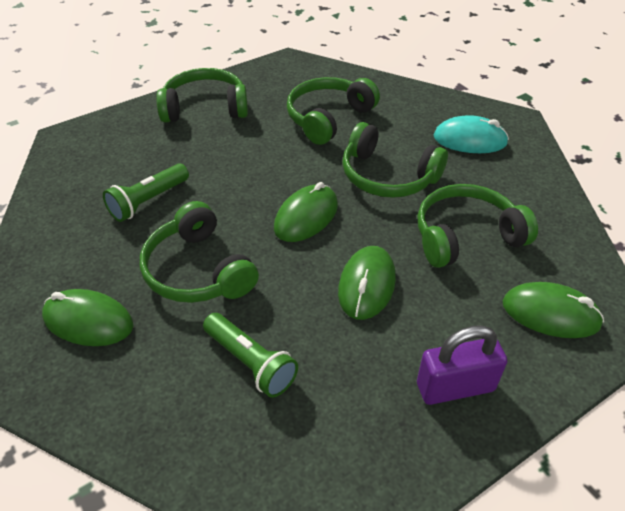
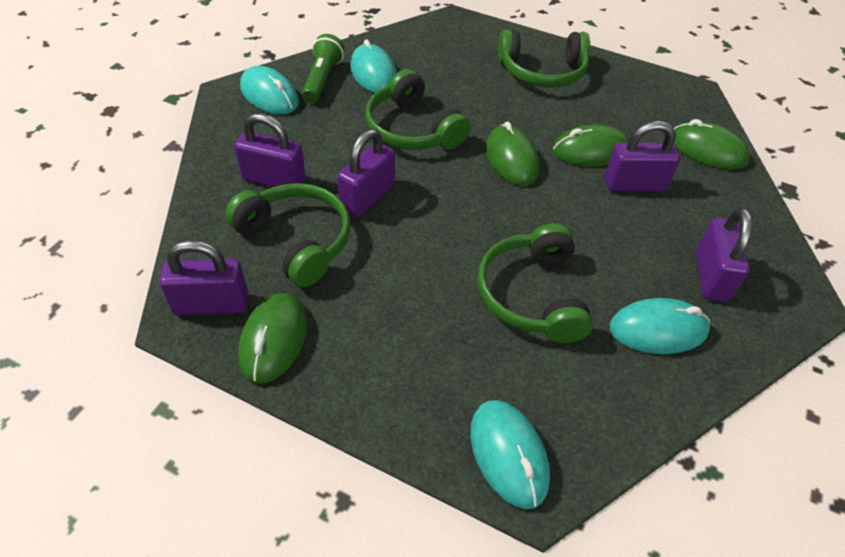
green flashlight: [103,163,189,222] [203,313,298,398] = 2 -> [302,34,345,103] = 1
green headphones: [140,201,259,303] [156,68,248,122] [287,77,380,145] [342,122,448,198] [417,184,538,268] = 5 -> [225,183,351,287] [365,69,470,150] [477,223,593,343] [498,29,590,88] = 4
purple padlock: [417,325,507,405] = 1 -> [159,240,248,315] [234,113,306,187] [337,129,395,217] [605,121,680,192] [696,207,753,302] = 5
turquoise mouse: [434,115,509,153] = 1 -> [240,66,299,114] [350,39,397,93] [470,400,550,509] [610,298,710,354] = 4

